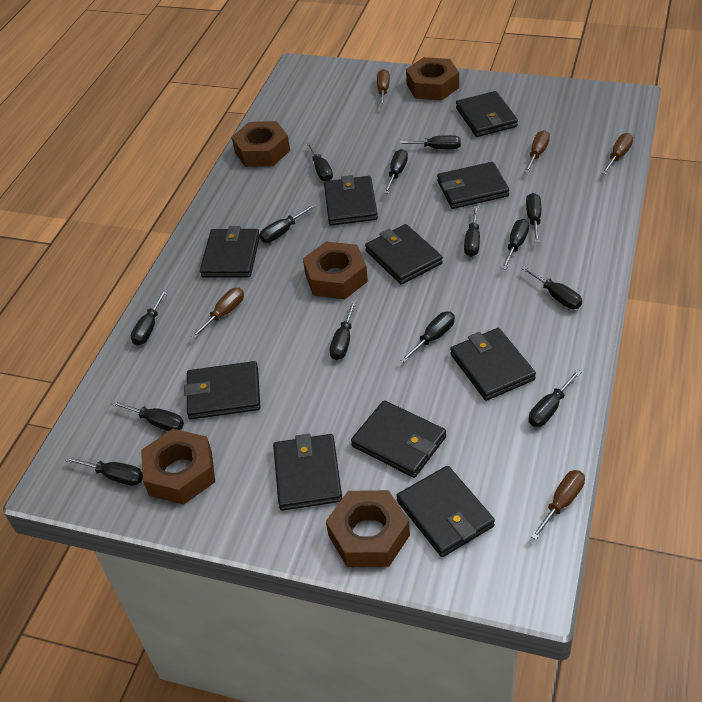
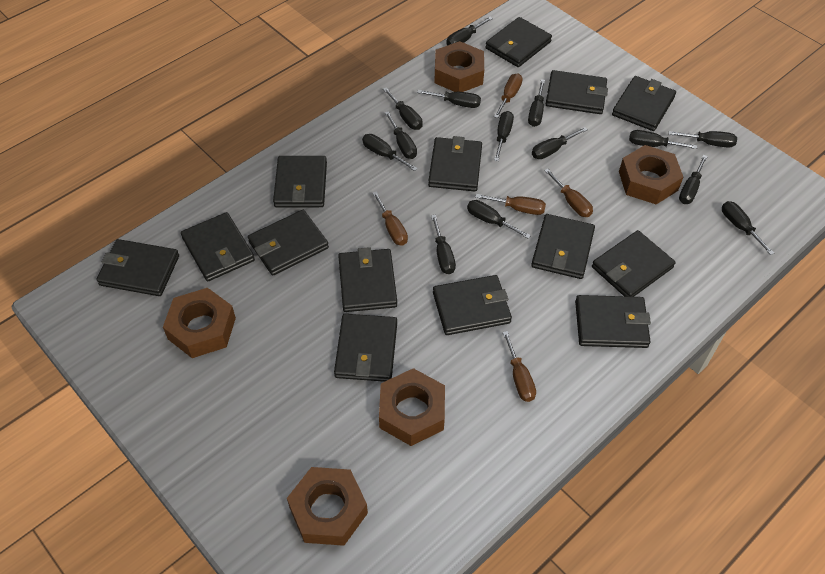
black wallet: [184,361,260,419] [200,226,260,278] [273,434,342,511] [324,175,378,226] [351,400,446,478] [365,224,443,285] [396,466,495,557] [437,162,509,209] [450,328,536,401] [456,91,518,137] = 10 -> [96,239,179,296] [181,212,255,281] [248,210,329,275] [273,156,327,207] [334,314,397,382] [338,247,397,312] [428,136,482,191] [433,275,512,335] [485,17,552,67] [531,214,595,279] [546,70,608,114] [575,295,651,348] [592,230,675,297] [612,76,676,131] = 14

